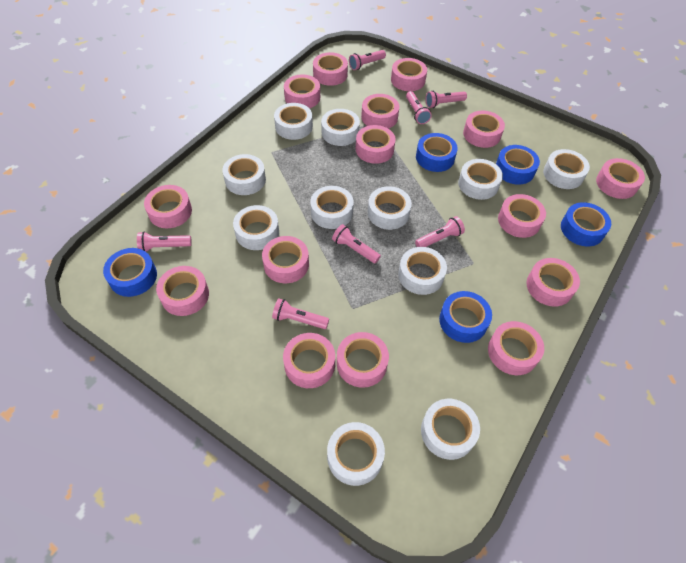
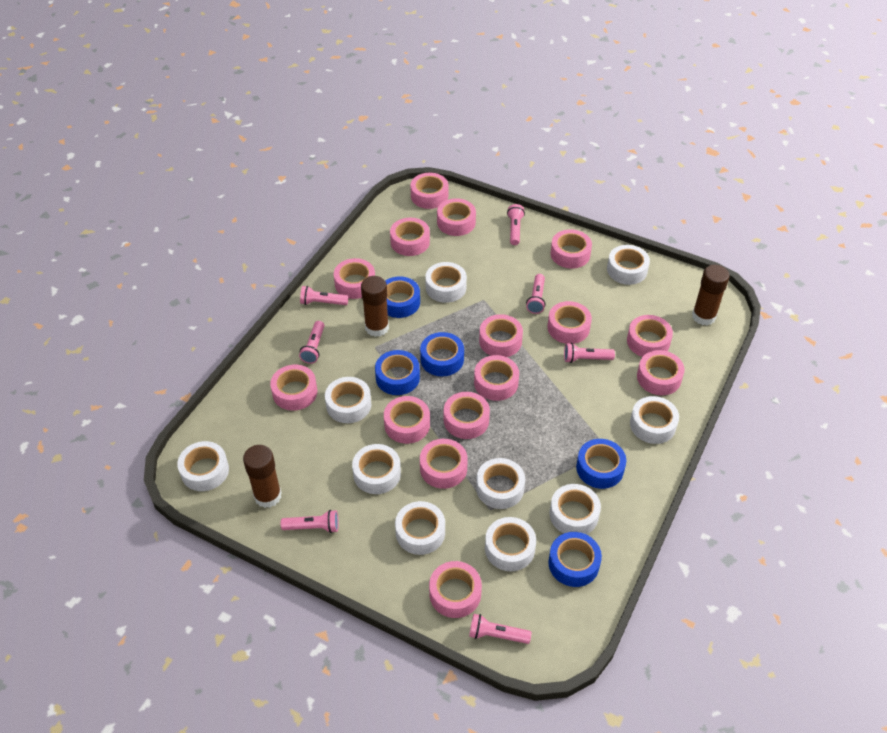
brown glue stick: none = 0 -> [243,445,282,508] [361,276,389,337] [692,265,730,325] = 3
white tape: [222,154,266,195] [233,205,279,250] [274,103,313,140] [310,186,354,229] [321,109,360,146] [327,422,385,486] [368,186,412,230] [398,247,447,295] [421,399,480,460] [458,159,503,200] [543,149,590,189] = 11 -> [177,441,229,491] [325,377,371,423] [352,444,401,494] [395,501,445,555] [425,262,467,303] [476,458,525,509] [485,517,536,571] [550,484,601,534] [607,245,650,285] [630,396,679,444] = 10

